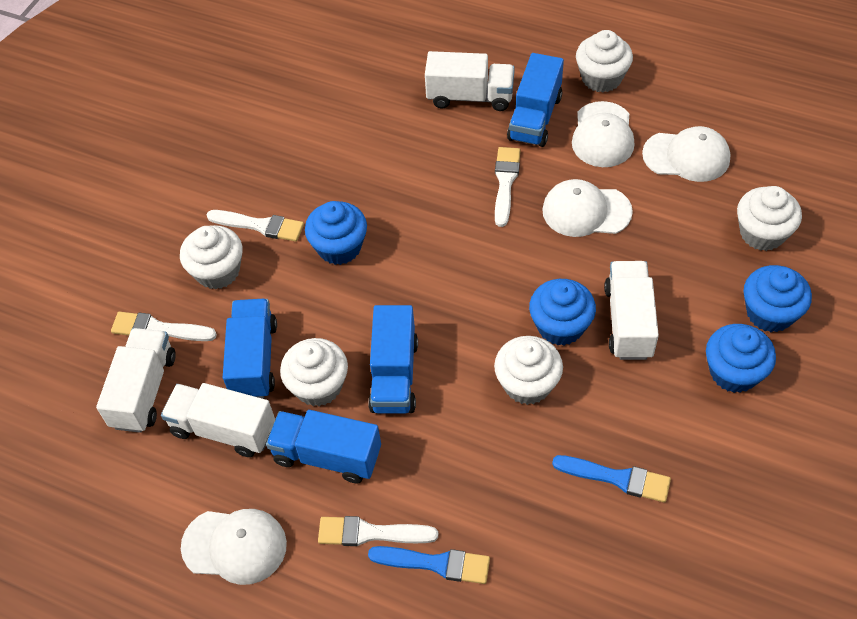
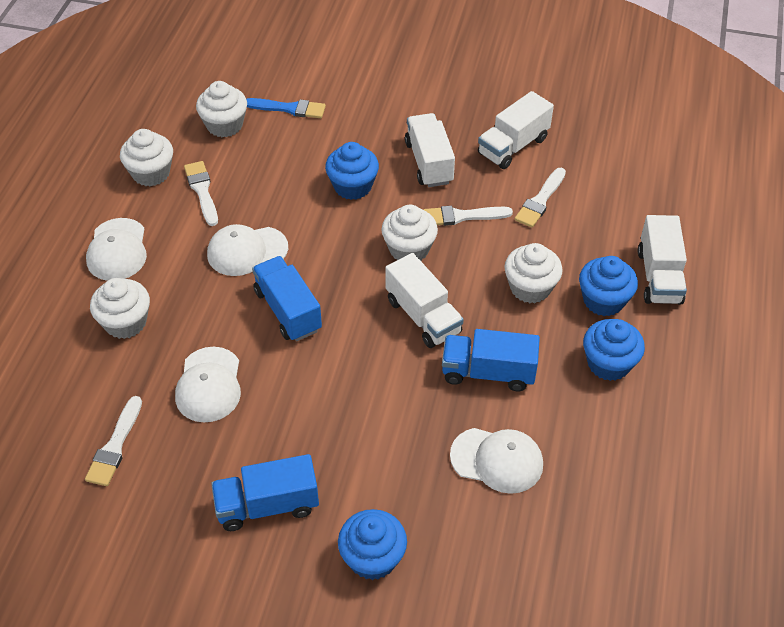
blue brush: [368,546,490,584] [552,455,671,503] = 2 -> [246,98,326,118] = 1
blue truck: [223,299,277,399] [266,410,381,483] [368,305,418,414] [507,53,564,147] = 4 -> [211,454,319,531] [252,256,322,341] [442,329,540,391] = 3

